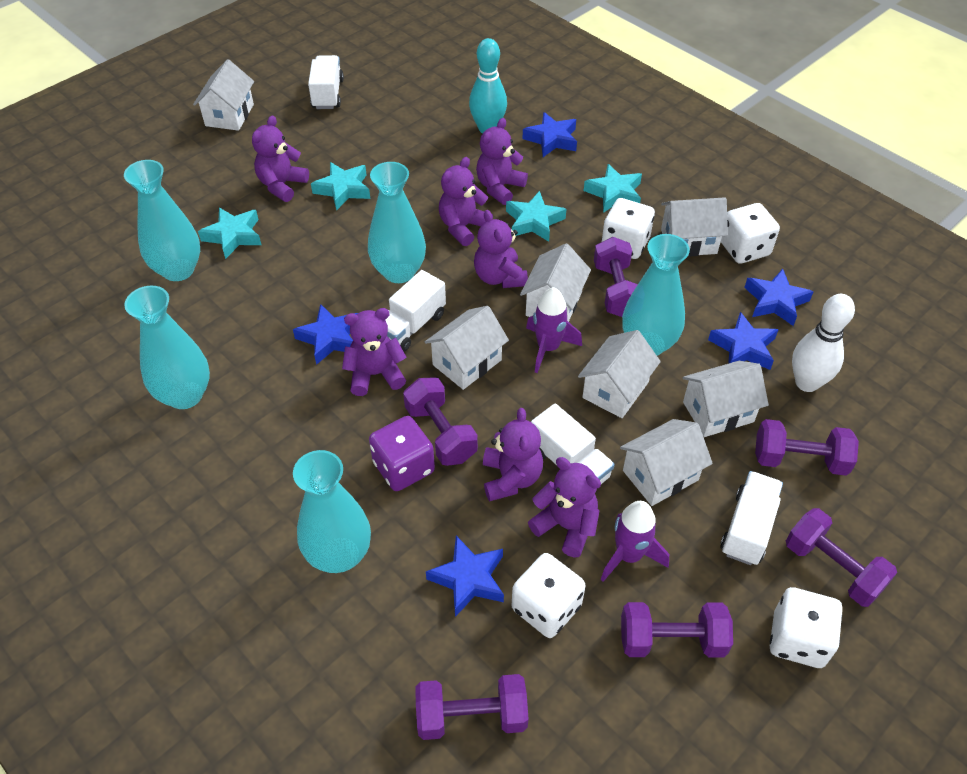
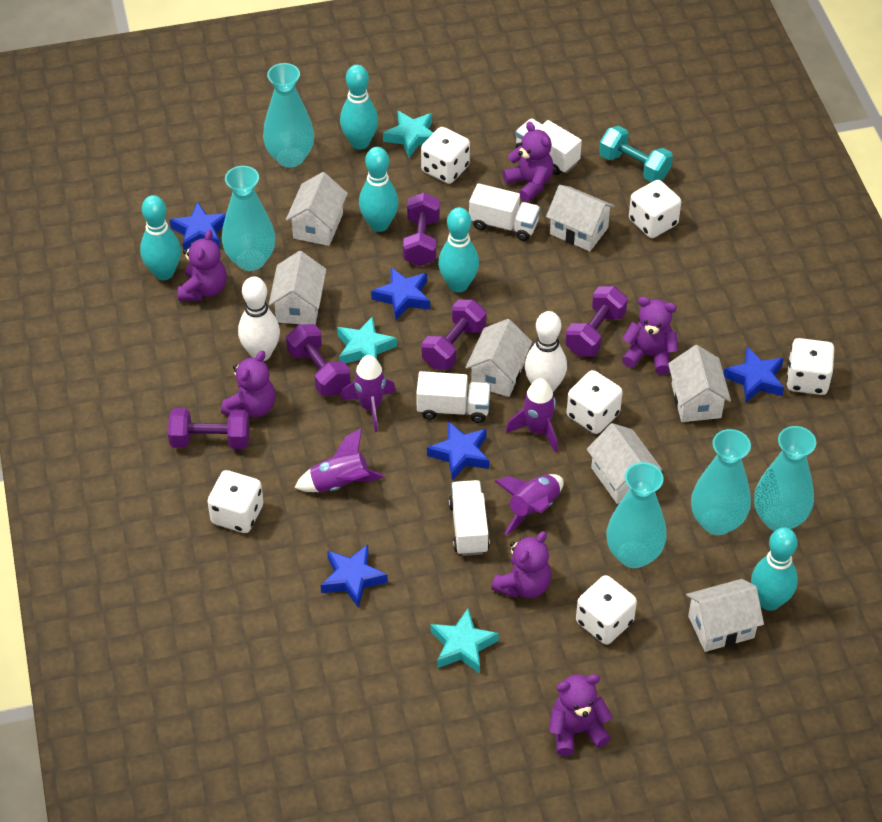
purple dice: [369,416,435,491] = 1 -> none = 0
purple dumbbell: [403,377,478,466] [416,674,529,740] [594,237,638,317] [621,602,733,658] [755,419,859,476] [786,508,897,607] = 6 -> [168,408,250,449] [286,324,351,396] [403,193,440,266] [422,299,486,370] [565,286,628,357] = 5
purple rocket: [526,287,582,373] [601,501,669,582] = 2 -> [294,428,384,492] [341,355,396,432] [495,474,564,535] [506,378,557,452] = 4
purple teddy bear: [252,115,309,202] [342,308,407,396] [439,157,493,246] [474,210,528,288] [476,118,528,205] [483,408,543,502] [528,457,601,557] = 7 -> [178,230,227,301] [221,351,276,417] [491,531,551,598] [503,122,554,202] [549,674,613,756] [622,297,678,375] = 6
turquoise bowling pin: [469,38,507,133] = 1 -> [140,195,181,280] [340,65,378,150] [359,147,399,232] [438,207,479,292] [751,527,798,611] = 5
turquoise dumbbell: none = 0 -> [599,126,673,182] = 1
turquoise star: [198,207,261,259] [311,162,370,211] [506,191,566,242] [584,164,642,213] = 4 -> [337,316,397,363] [383,111,433,158] [431,609,499,674] = 3
white bowling pin: [792,294,855,392] = 1 -> [238,277,280,361] [525,311,567,392] = 2
white dice: [512,553,586,638] [602,198,655,259] [721,203,780,264] [770,587,842,668] = 4 -> [207,470,263,533] [421,127,470,184] [567,370,623,434] [576,575,637,645] [629,180,681,238] [786,338,834,395] = 6

